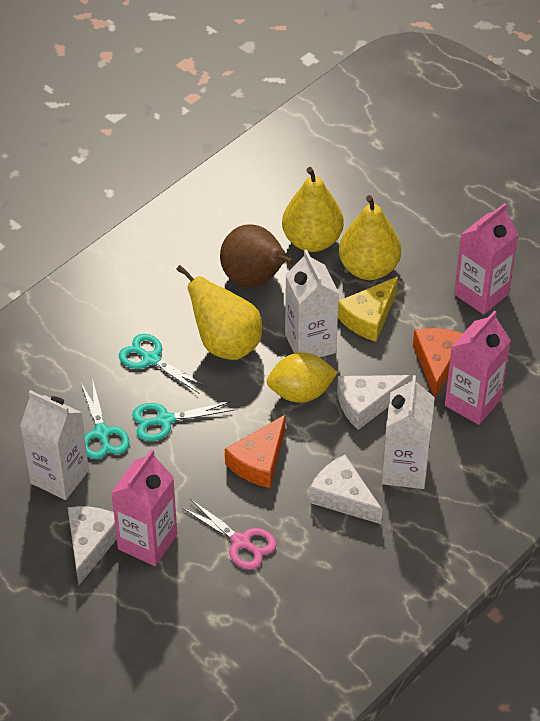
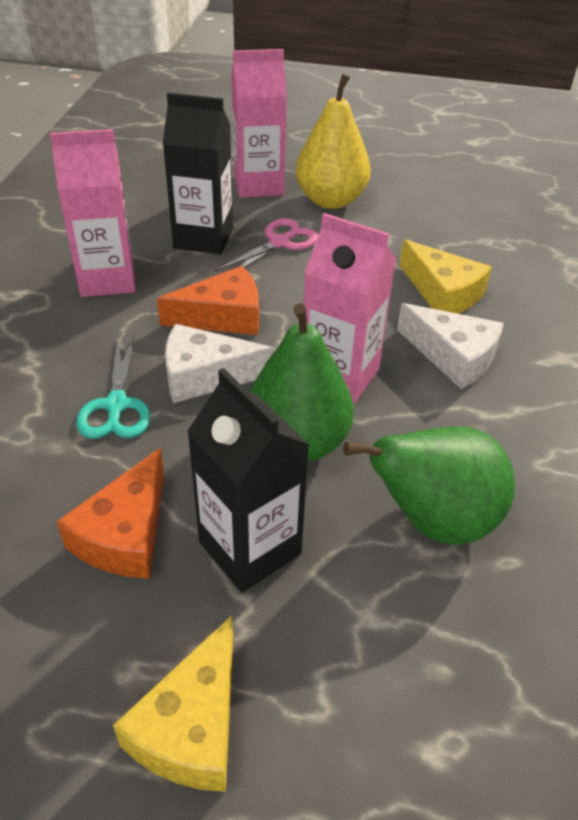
black carton: none = 0 -> [163,92,233,254] [187,368,310,593] = 2
brown pear: [220,224,294,287] = 1 -> none = 0
green pear: none = 0 -> [250,303,354,462] [343,426,515,545] = 2
turquoise scissors: [81,378,129,459] [119,334,207,393] [132,401,234,441] = 3 -> [76,334,150,439] = 1
white carton: [20,390,89,500] [285,249,339,357] [382,375,435,489] = 3 -> none = 0
white cheese: [68,506,117,586] [309,455,382,524] [337,375,411,430] = 3 -> [165,324,275,403] [397,303,504,389] = 2
yellow cheese: [338,277,398,342] = 1 -> [113,615,233,792] [399,239,492,314] = 2
yellow lemon: [266,352,338,403] = 1 -> none = 0
yellow pear: [176,265,262,360] [282,167,344,252] [339,195,401,280] = 3 -> [296,74,371,209] = 1

